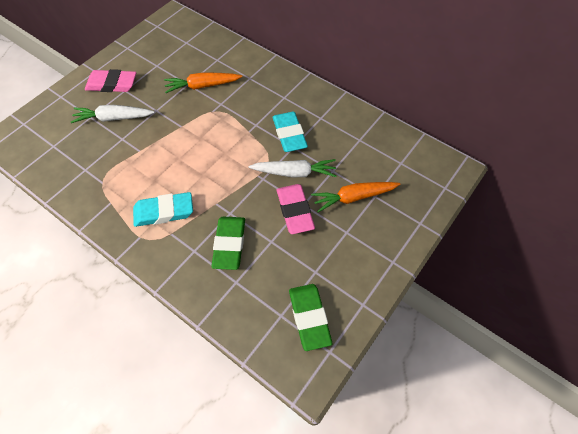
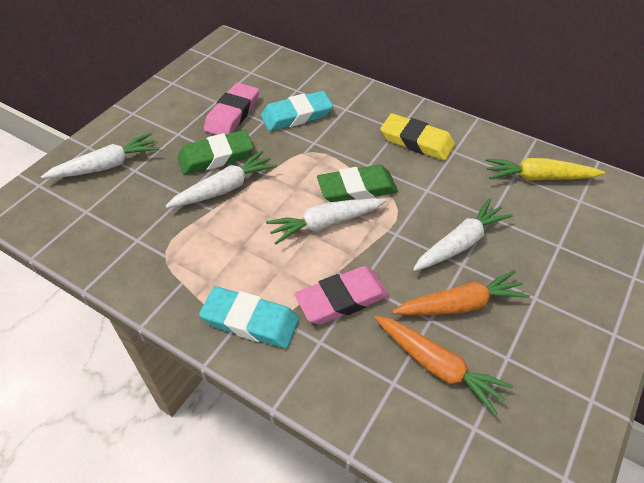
white carrot: [71,105,155,123] [248,159,336,177] = 2 -> [41,133,159,179] [166,150,277,208] [266,198,387,244] [413,198,513,271] = 4
yellow carrot: none = 0 -> [485,158,605,181] = 1
yellow eraser: none = 0 -> [380,113,455,161] = 1

